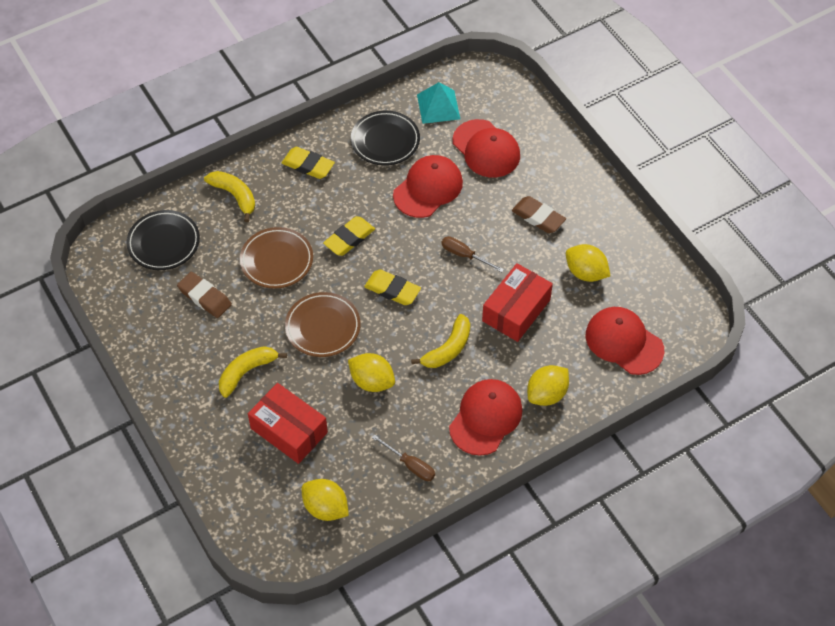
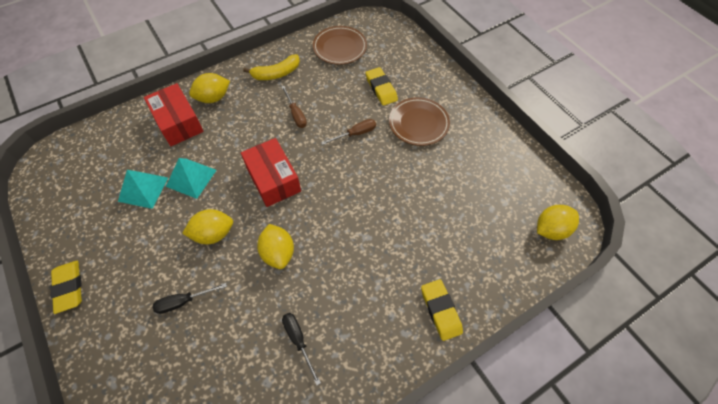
black plate: [126,210,200,270] [351,111,420,166] = 2 -> none = 0
black screwdriver: none = 0 -> [152,283,227,314] [282,313,321,385] = 2
brown eraser: [177,272,232,318] [512,196,566,233] = 2 -> none = 0
red cap: [393,155,463,218] [449,379,523,456] [453,119,520,178] [586,307,664,375] = 4 -> none = 0
turquoise pyramid: [417,82,460,124] = 1 -> [118,170,168,209] [166,158,216,199] = 2
yellow banana: [204,171,255,222] [219,346,287,398] [411,314,470,368] = 3 -> [243,54,300,80] = 1

